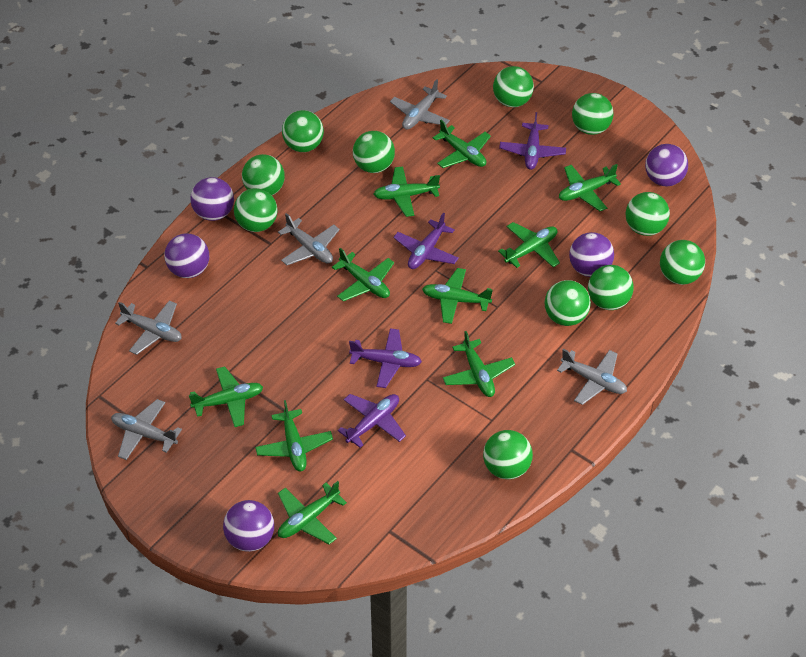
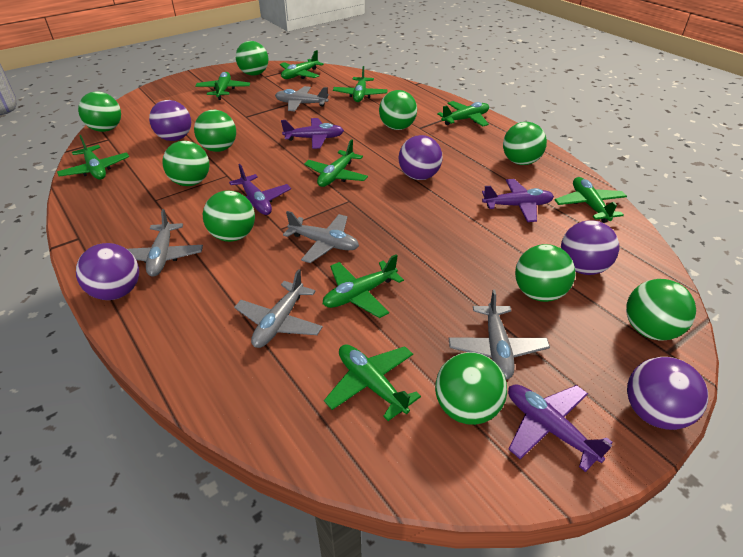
green ball: [234,188,278,232] [242,154,285,195] [282,110,324,152] [353,131,395,173] [483,430,533,479] [493,66,534,107] [545,280,591,326] [572,93,614,135] [588,265,634,310] [625,192,670,236] [660,240,705,285] = 11 -> [78,91,121,132] [162,141,210,186] [194,110,236,152] [203,191,255,242] [236,41,269,76] [379,90,417,130] [435,352,507,425] [503,122,547,165] [515,244,576,302] [626,279,696,341] = 10
green plane: [189,366,263,427] [255,400,333,472] [278,481,347,544] [332,248,394,301] [373,166,440,217] [422,268,493,324] [433,120,491,168] [442,331,515,397] [498,222,560,268] [559,164,621,211] = 10 -> [57,135,129,180] [195,72,250,100] [280,50,324,79] [304,139,368,187] [323,254,404,318] [324,344,421,421] [333,66,388,102] [437,101,489,126] [554,177,627,223] = 9

